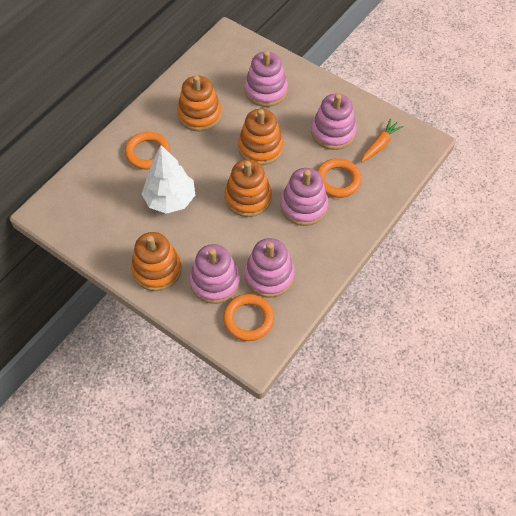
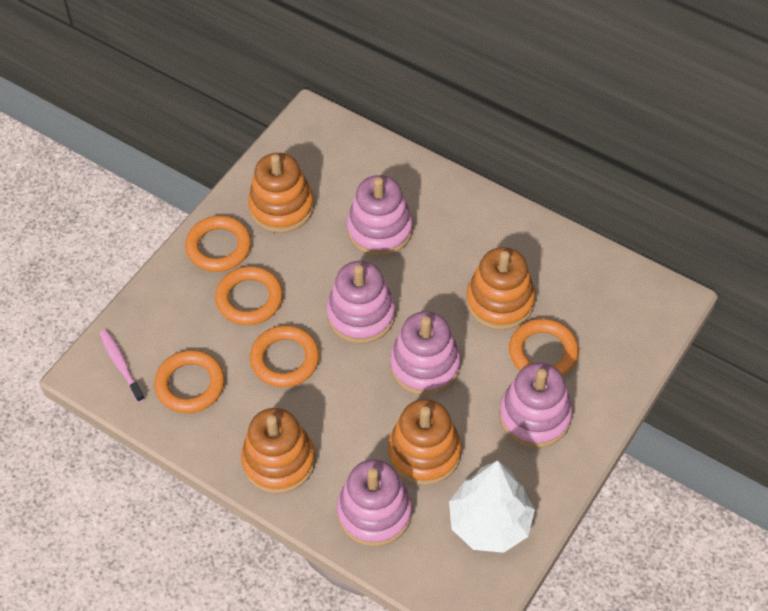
orange carrot: [361,119,404,162] = 1 -> none = 0
orange ring: [125,132,170,169] [223,294,274,341] [317,158,362,198] = 3 -> [154,350,225,413] [185,216,251,272] [215,266,283,325] [250,325,320,387] [509,318,579,376] = 5
pink toothbrush: none = 0 -> [99,330,145,403] = 1

